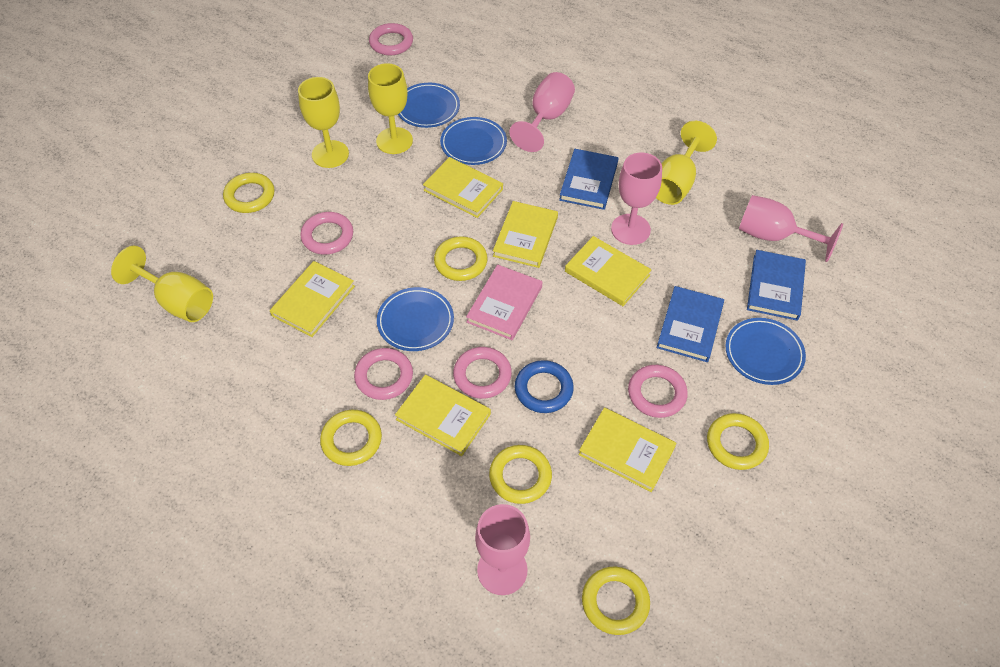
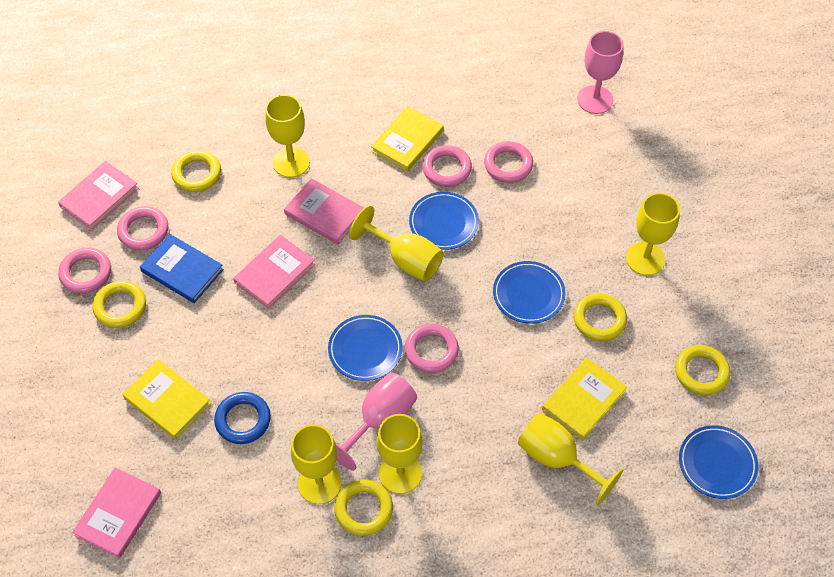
blue book: [559,149,618,210] [657,286,724,362] [747,250,806,321] = 3 -> [140,234,224,303] = 1
pink book: [466,265,542,340] = 1 -> [58,161,139,230] [72,467,161,558] [233,235,315,309] [284,178,364,244] = 4
pink goblet: [475,504,530,595] [510,72,575,152] [611,152,662,245] [739,195,843,262] = 4 -> [335,373,417,471] [577,31,624,114] = 2
yellow book: [270,261,355,337] [395,375,491,456] [423,157,503,218] [493,201,558,268] [565,236,651,306] [578,408,676,492] = 6 -> [122,359,211,440] [371,106,444,172] [542,358,627,440] = 3
yellow goblet: [111,246,213,322] [298,77,349,168] [368,63,413,154] [656,121,717,205] = 4 -> [265,95,310,178] [291,424,342,504] [349,205,444,282] [377,414,423,494] [518,413,623,506] [626,193,680,276] = 6
yellow ring: [223,173,275,213] [320,410,382,466] [434,236,488,281] [489,445,552,504] [582,567,650,635] [707,413,769,470] = 6 -> [93,281,146,328] [171,150,221,192] [334,479,393,536] [574,293,627,341] [675,345,731,395] = 5

